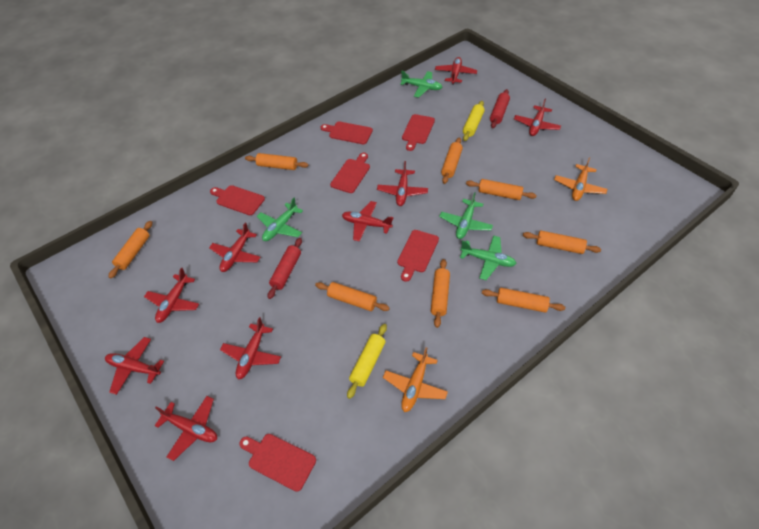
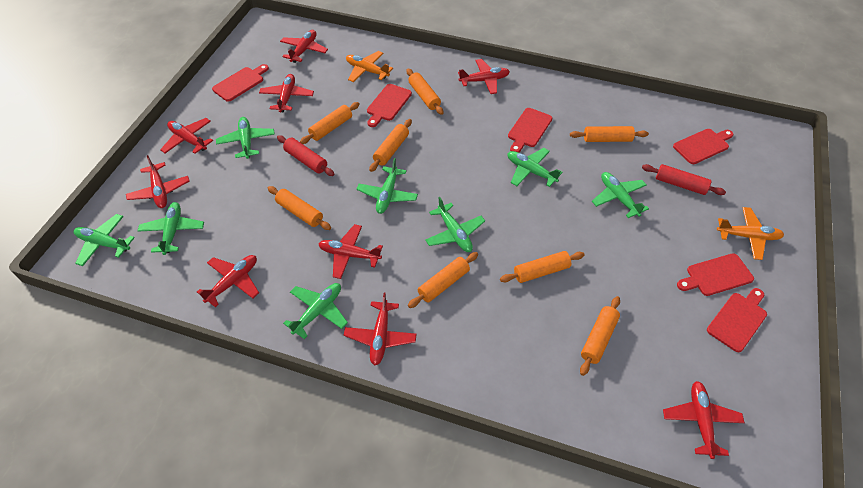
green plane: [257,198,303,241] [400,71,442,98] [439,192,493,239] [460,235,517,280] = 4 -> [74,214,135,266] [138,202,204,255] [216,117,275,159] [283,283,348,339] [356,158,418,214] [425,197,485,252] [508,148,563,187] [592,172,649,218] = 8
yellow rolling pin: [347,324,387,399] [463,101,485,141] = 2 -> none = 0

